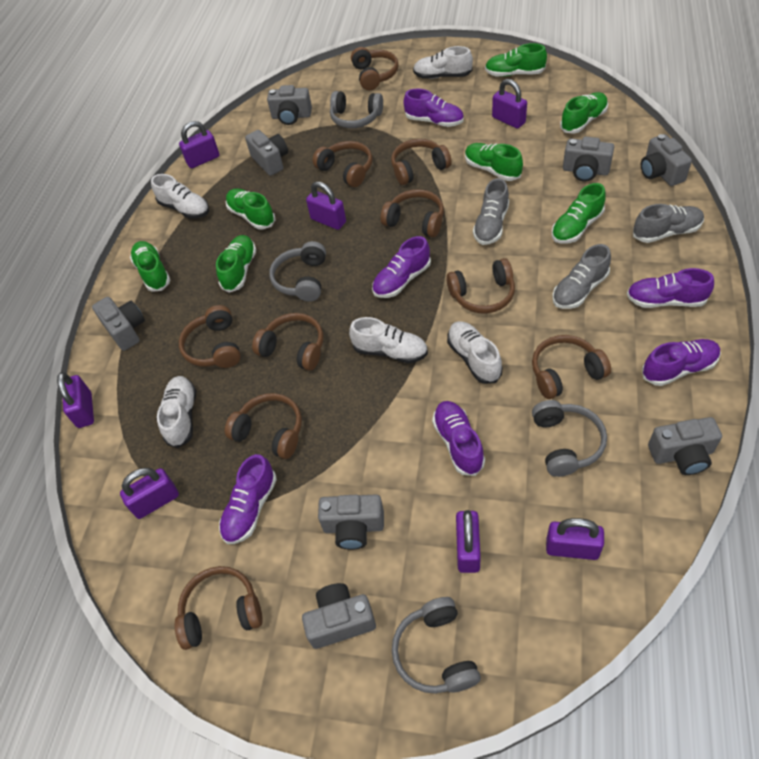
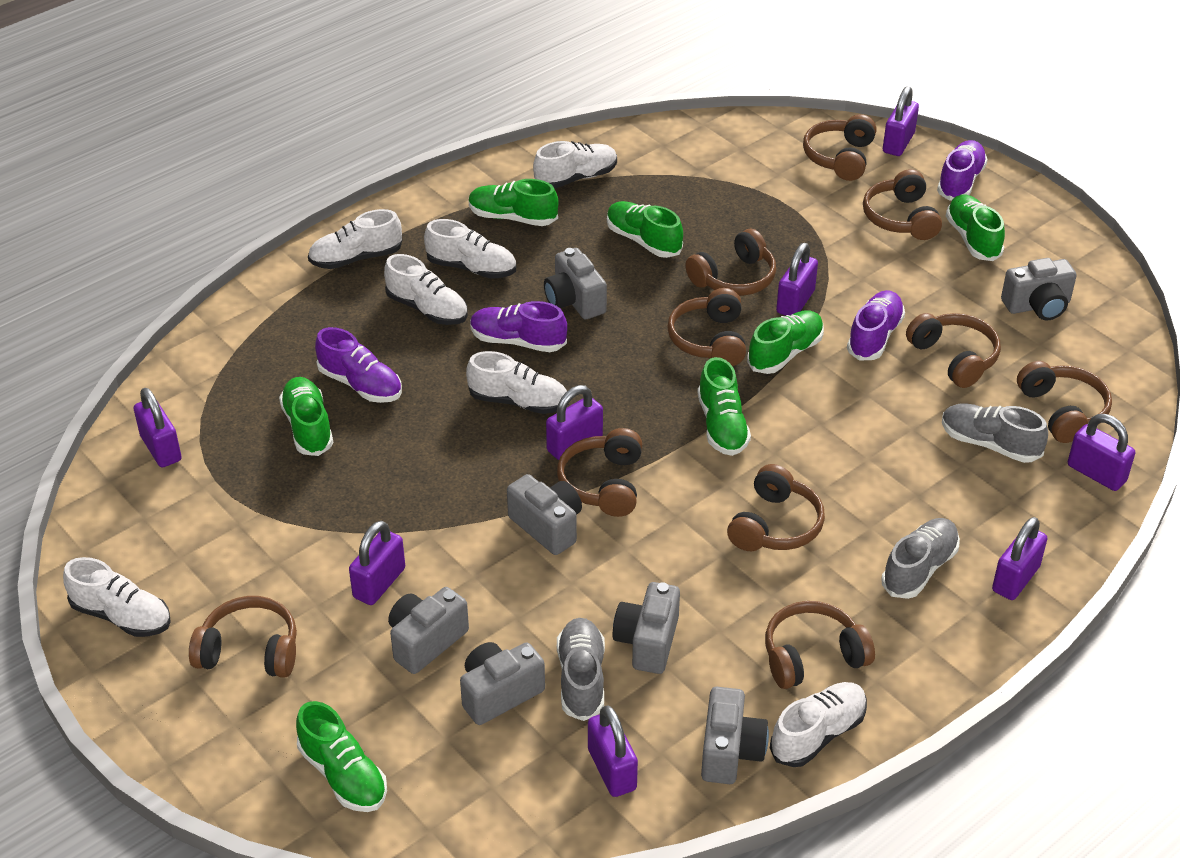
grey camera: [92,297,145,351] [245,130,288,176] [267,85,312,125] [302,583,376,649] [318,495,384,550] [563,137,614,182] [641,134,692,186] [648,417,722,475] = 8 -> [388,587,469,674] [460,642,545,725] [507,474,582,555] [544,248,607,319] [613,582,680,674] [701,687,769,784] [1001,258,1077,321] = 7
grey headphones: [269,241,326,301] [330,91,383,128] [392,597,481,694] [532,400,607,477] = 4 -> none = 0
purple padlock: [57,372,94,428] [120,468,179,519] [179,121,220,168] [306,181,346,230] [456,510,481,573] [492,79,527,129] [546,518,604,560] = 7 -> [134,388,181,468] [349,521,405,605] [546,385,603,460] [588,705,638,797] [776,243,818,316] [883,86,919,156] [992,517,1048,600] [1068,414,1135,491] = 8
purple shoe: [219,454,277,544] [372,236,431,298] [404,89,464,127] [432,401,485,476] [627,268,714,308] [642,339,721,386] = 6 -> [315,327,402,403] [470,301,567,352] [847,290,905,361] [937,140,988,201] = 4
white shoe: [151,174,209,219] [157,376,196,448] [349,317,428,363] [413,46,473,79] [447,321,502,384] = 5 -> [63,557,171,637] [308,209,402,269] [384,254,468,325] [424,219,516,279] [466,351,567,414] [533,141,617,189] [770,682,867,767] = 7

